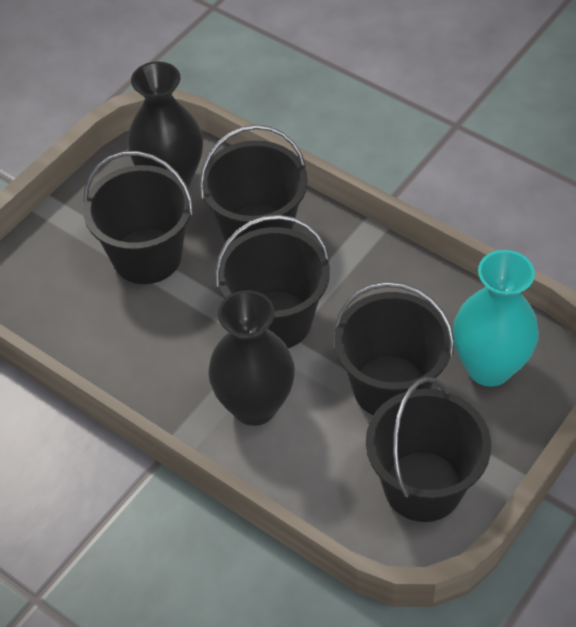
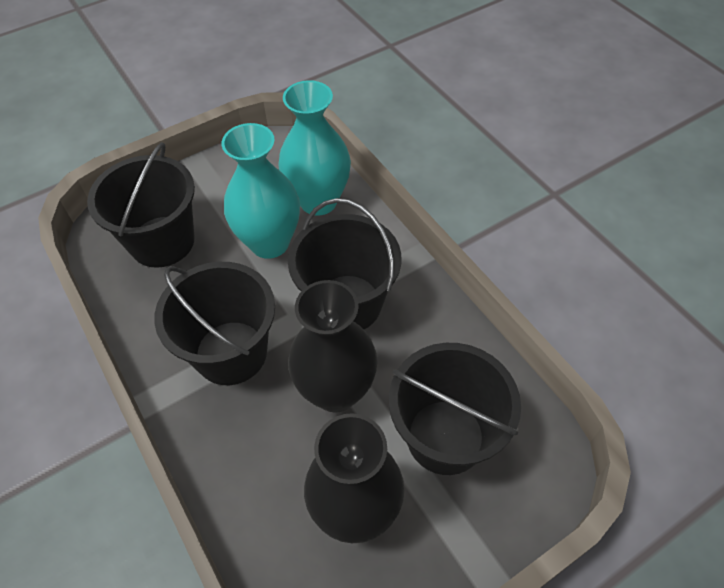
black bucket: [83,151,194,284] [199,125,308,242] [215,215,330,348] [334,282,454,415] [366,377,491,522] = 5 -> [87,142,195,268] [154,262,275,385] [288,198,401,329] [389,343,521,475] = 4
turquoise vase: [453,250,539,387] = 1 -> [222,123,300,259] [278,80,351,216] = 2

